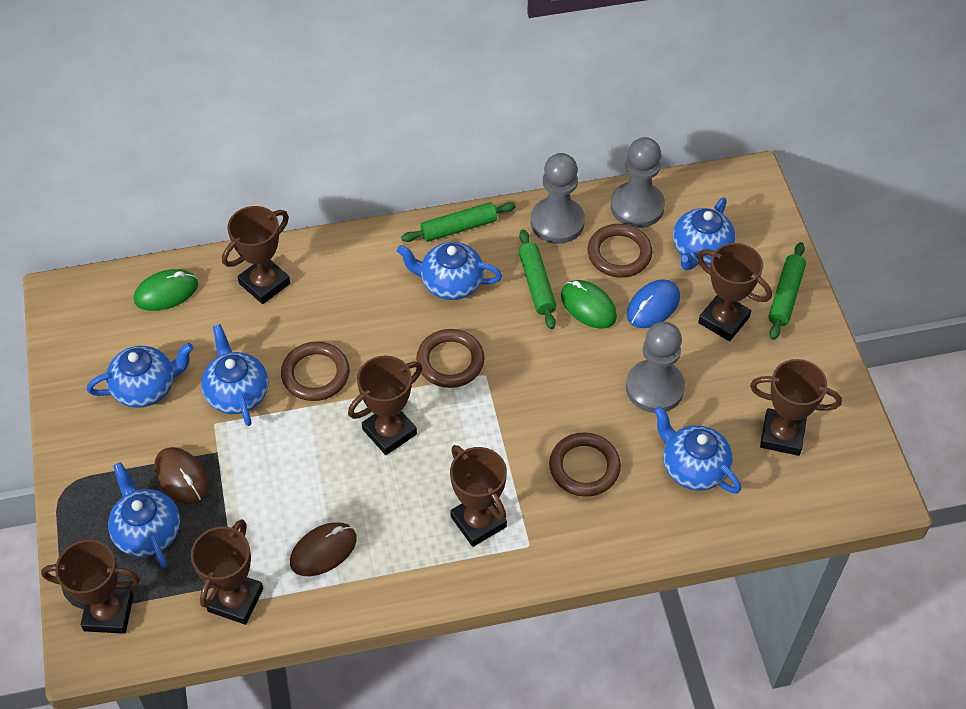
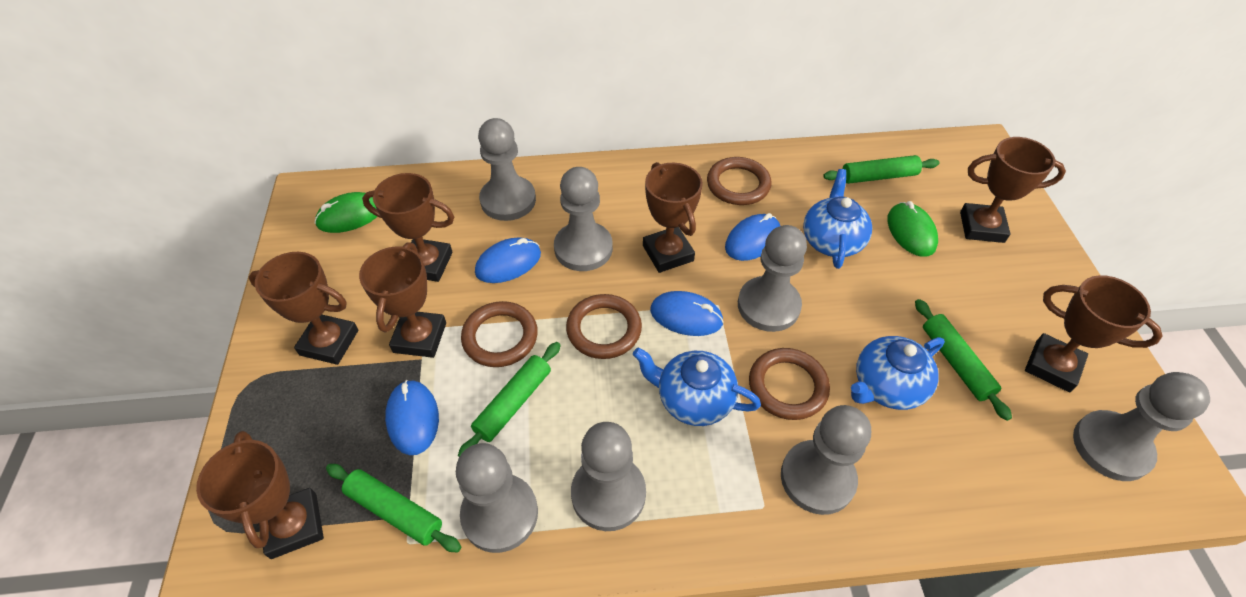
blue mouse: [627,279,680,328] = 1 -> [385,380,439,455] [475,238,541,283] [650,291,724,336] [725,213,780,261] = 4
blue teapot: [87,343,194,408] [108,462,180,568] [201,324,268,426] [397,242,502,300] [654,406,741,494] [673,198,736,270] = 6 -> [633,348,761,426] [803,169,872,269] [851,336,945,410] = 3
brown mouse: [154,447,209,504] [290,522,357,576] = 2 -> none = 0
green rolling pin: [401,202,516,242] [518,230,556,329] [769,242,806,340] = 3 -> [326,464,461,552] [458,342,561,457] [823,155,939,184] [915,299,1012,421] = 4
grey pawn: [531,153,585,244] [611,137,665,228] [626,322,685,413] = 3 -> [456,443,538,553] [478,118,536,221] [554,167,613,271] [571,422,646,531] [738,225,807,332] [781,405,871,515] [1073,372,1210,481] = 7

